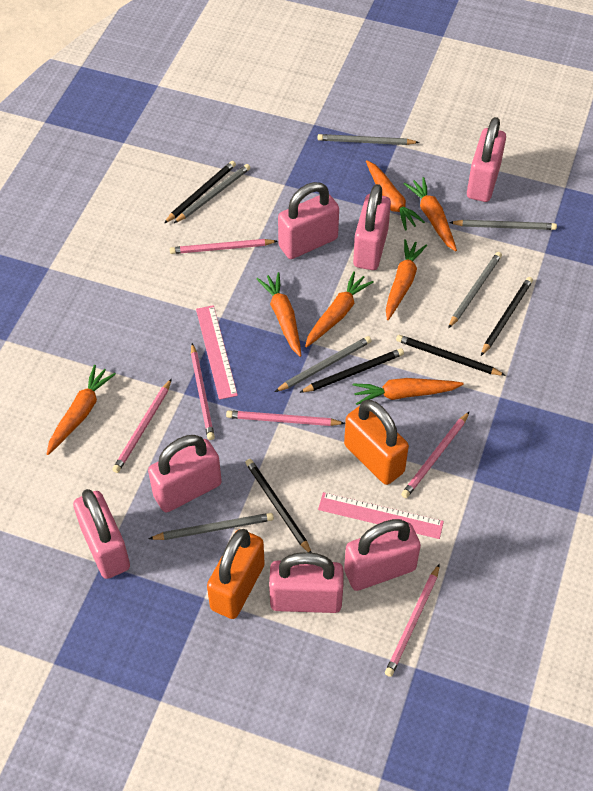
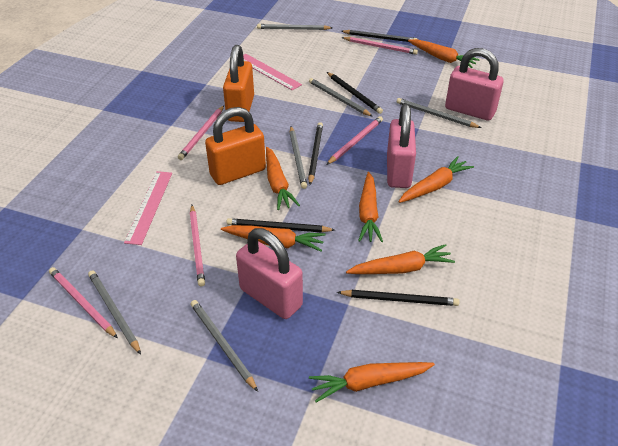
pink padlock: [73,489,130,579] [148,435,222,513] [269,552,344,613] [278,182,339,259] [344,519,421,591] [353,184,391,270] [467,117,506,202] = 7 -> [236,228,303,319] [387,104,416,188] [445,48,504,121] = 3
pink pencil: [112,378,172,473] [170,239,278,254] [191,343,215,440] [226,410,345,426] [385,564,440,677] [401,412,469,498] = 6 -> [49,267,118,338] [178,106,224,160] [190,205,205,287] [326,116,383,165] [342,37,418,55] = 5

